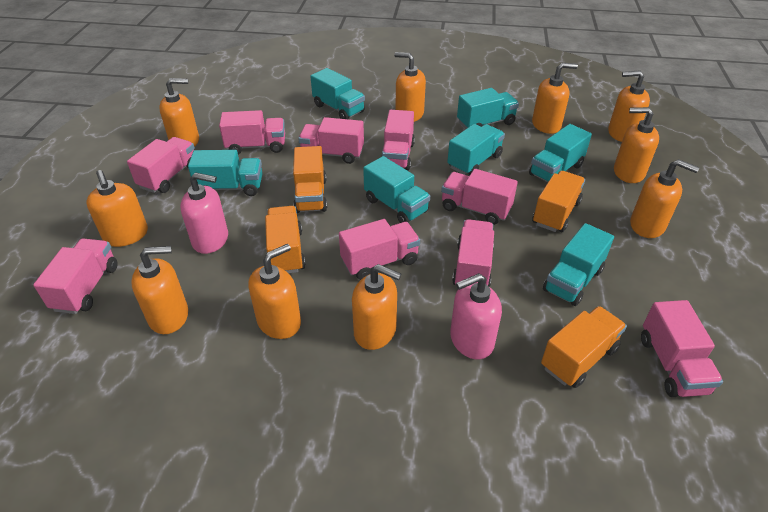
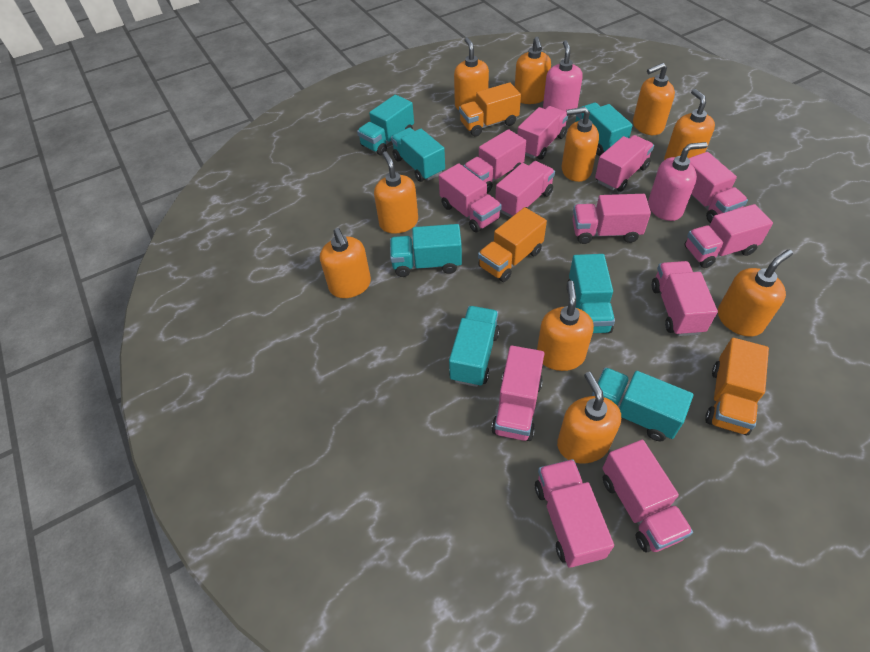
orange truck: [265,206,306,273] [293,146,327,213] [532,171,585,232] [541,306,627,388] = 4 -> [459,82,521,137] [478,207,547,282] [705,338,769,435] = 3
pink truck: [33,238,117,314] [127,137,195,193] [219,110,285,155] [298,117,364,164] [339,219,420,280] [381,110,415,171] [441,169,518,225] [452,219,494,287] [641,300,723,397] = 9 -> [439,163,502,233] [464,129,526,193] [491,346,544,441] [495,161,555,218] [517,106,568,160] [535,459,614,568] [572,194,651,244] [595,135,654,192] [602,440,693,552] [652,261,718,336] [684,204,773,268] [689,152,748,223] = 12

